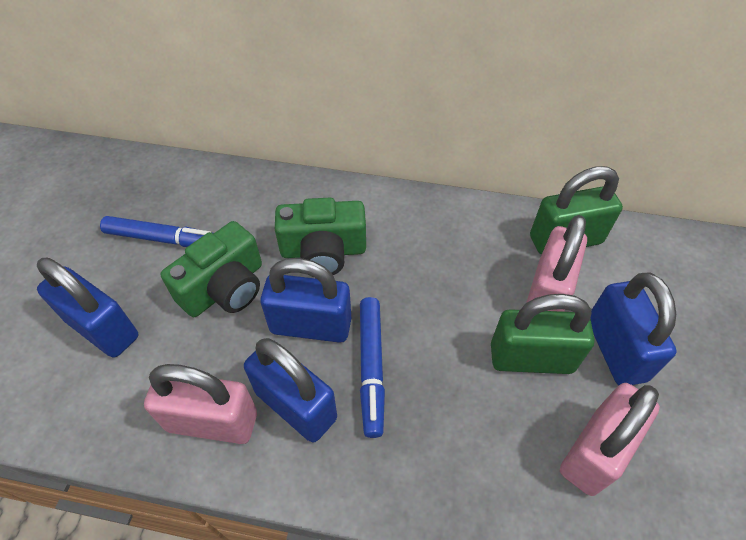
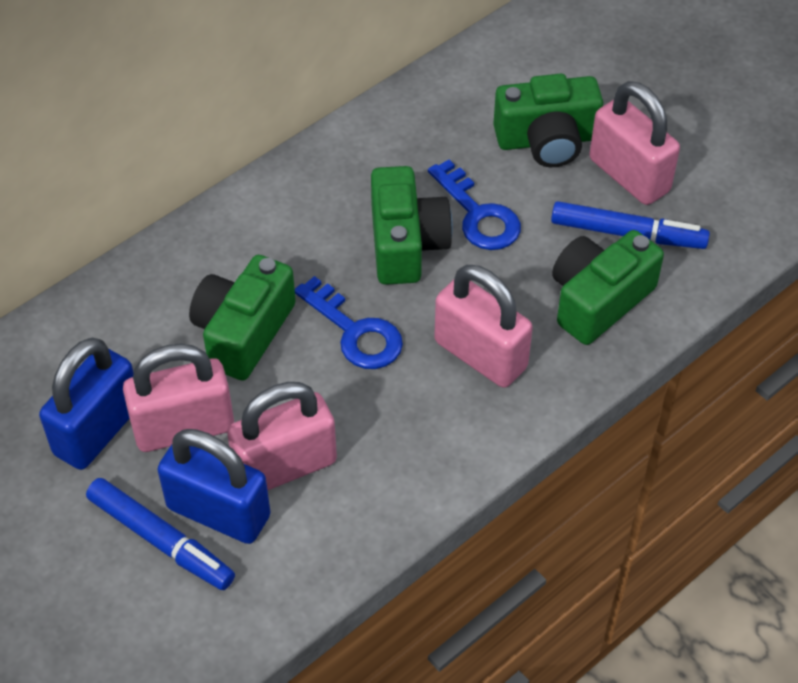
blue key: none = 0 -> [295,276,403,369] [428,160,521,250] = 2
blue padlock: [37,258,138,358] [244,338,337,443] [260,258,351,343] [590,272,677,385] = 4 -> [39,338,134,470] [157,429,270,544] = 2
green camera: [161,221,262,317] [275,198,366,275] = 2 -> [189,255,296,380] [371,166,453,285] [493,74,603,167] [552,230,664,345] = 4
green padlock: [491,294,595,374] [530,166,623,255] = 2 -> none = 0
pink padlock: [144,364,257,444] [526,215,587,312] [560,383,660,496] = 3 -> [123,344,234,452] [227,382,337,490] [434,265,533,388] [589,81,680,205] = 4

